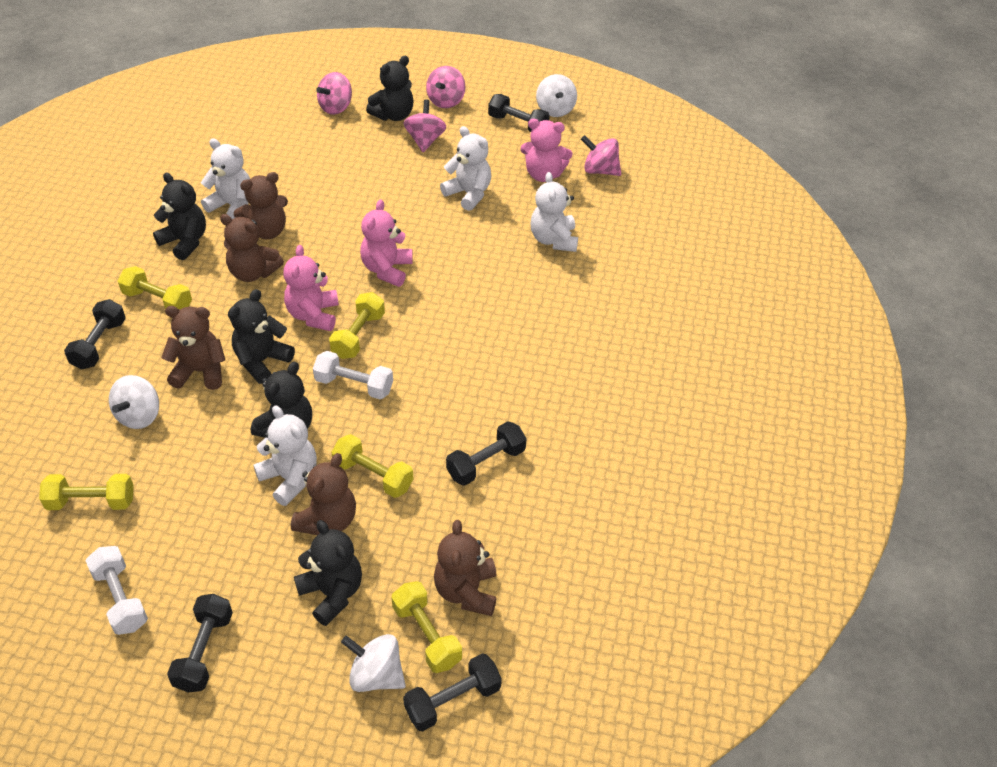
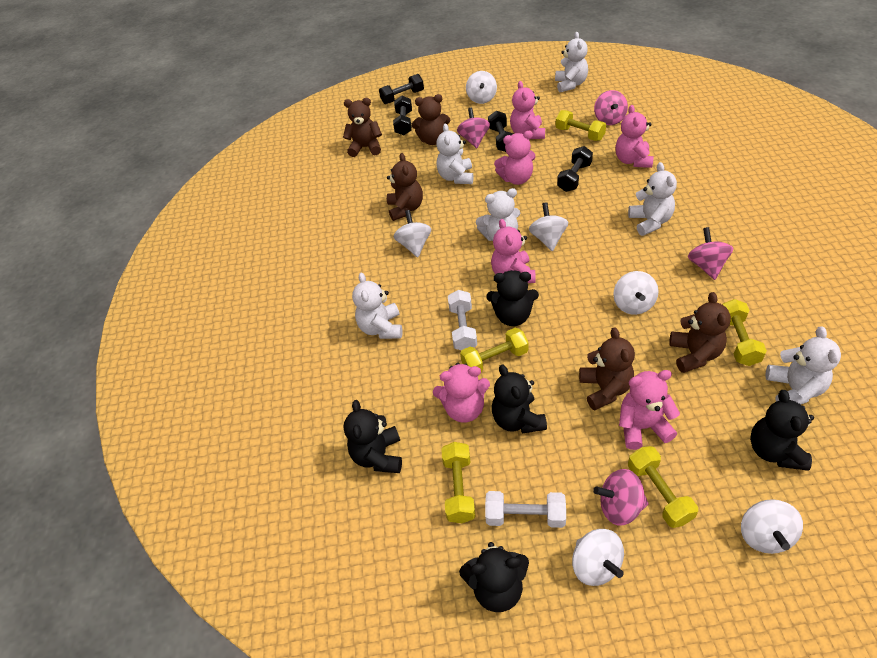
black dumbbell: [64,299,126,370] [167,594,233,693] [403,653,502,731] [446,421,526,486] [488,94,550,132] = 5 -> [379,74,424,104] [393,96,412,135] [488,111,513,152] [557,146,593,192] = 4
pink teddy bear: [283,245,339,331] [360,199,413,287] [520,119,573,182] = 3 -> [433,363,490,423] [491,219,536,283] [494,131,536,185] [510,81,545,139] [616,105,654,168] [619,370,680,450] = 6
white spinning top: [109,375,159,429] [341,634,406,692] [536,74,577,117] = 3 -> [394,210,431,257] [466,71,497,104] [529,202,568,251] [572,529,624,586] [613,271,659,315] [741,499,803,554] = 6
white teddy bear: [201,138,250,219] [253,405,317,506] [440,126,491,211] [531,172,578,252] = 4 -> [352,273,402,339] [436,124,474,184] [476,188,520,241] [555,32,588,92] [628,162,677,236] [765,326,841,405] = 6

